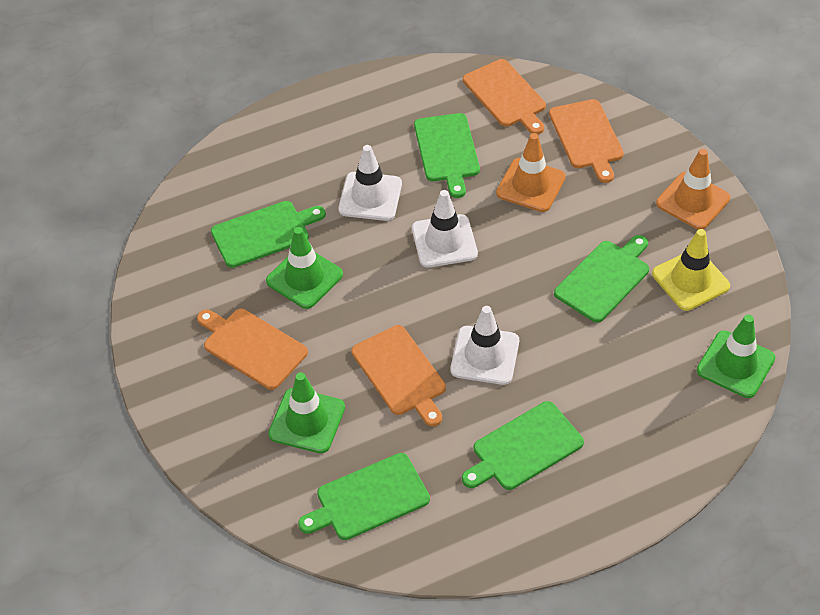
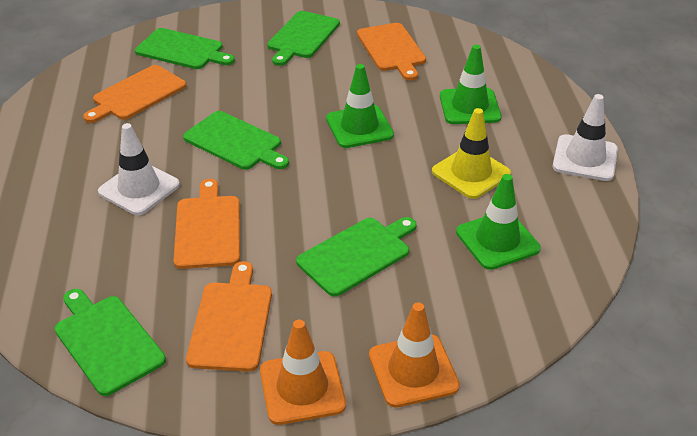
white traffic cone: [338,145,402,221] [412,190,478,267] [450,306,519,385] = 3 -> [98,123,180,215] [553,94,618,181] = 2

